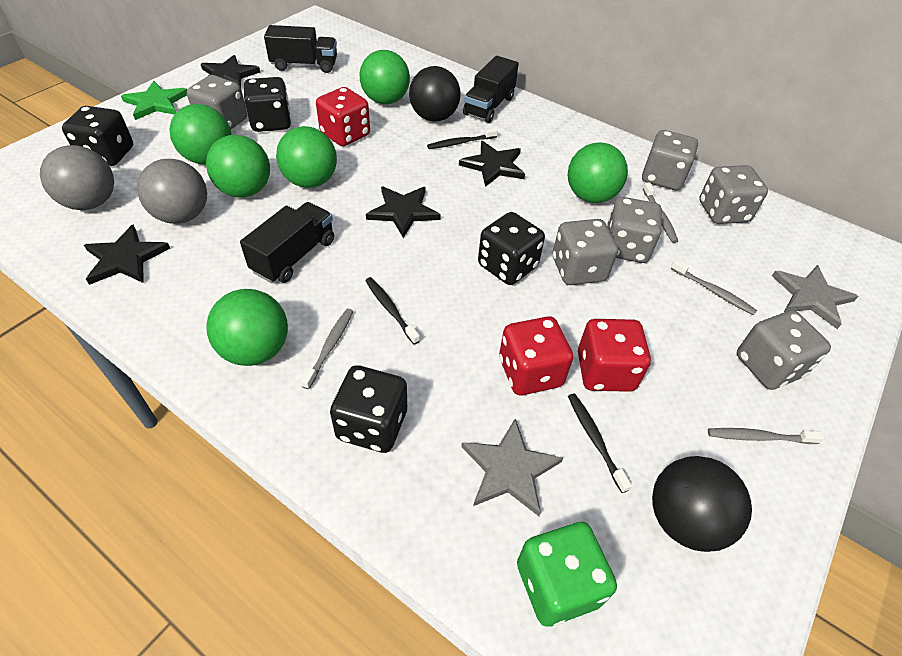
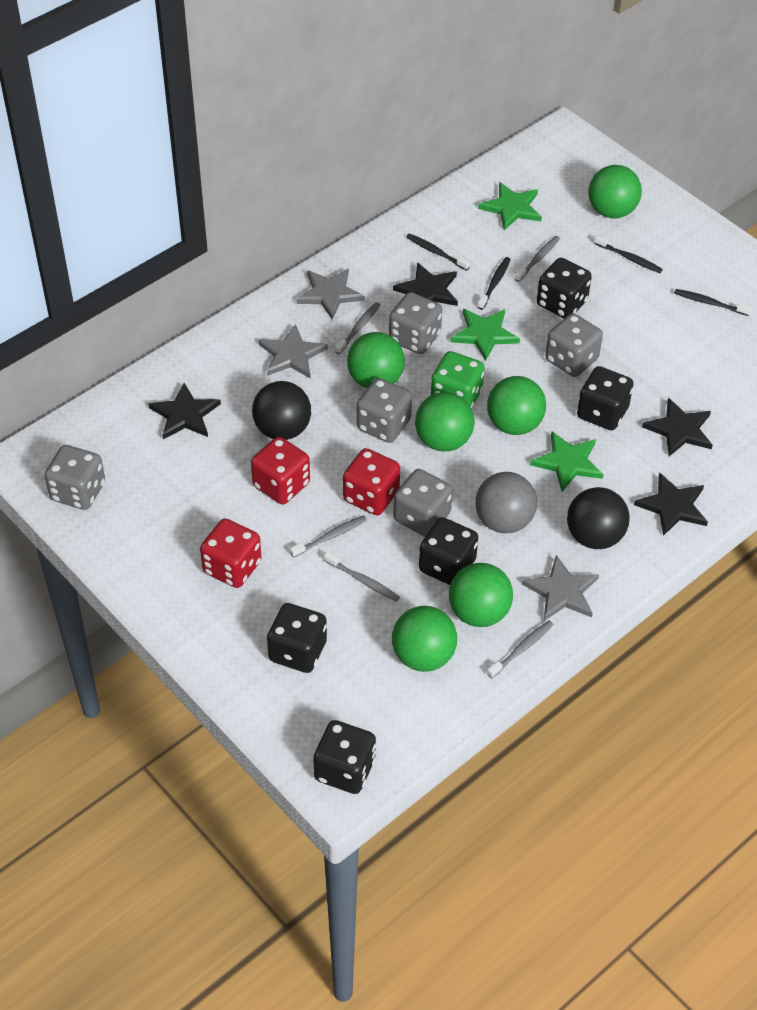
black dice: [62,106,133,166] [244,77,291,132] [330,365,407,453] [478,212,545,285] = 4 -> [267,603,327,673] [313,720,376,794] [419,517,478,585] [537,258,592,319] [577,366,634,430] = 5
black toothbrush: [365,277,420,345] [427,128,498,149] [568,393,632,493] = 3 -> [406,233,470,271] [478,257,511,310] [594,235,663,273] [674,289,751,316] = 4
black truck: [240,202,334,283] [264,25,337,73] [463,56,519,123] = 3 -> none = 0
green star: [121,81,187,120] = 1 -> [450,309,520,361] [478,182,542,230] [530,432,604,492] = 3
grey ball: [40,145,114,210] [137,159,207,224] = 2 -> [475,472,537,533] = 1
grey dice: [187,75,247,129] [553,219,618,285] [606,197,662,263] [642,130,698,190] [699,165,768,224] [737,310,831,390] = 6 -> [45,445,105,510] [357,378,412,443] [389,292,442,354] [393,469,453,537] [545,313,603,377] = 5
grey star: [461,419,563,516] [772,265,859,329] = 2 -> [258,324,328,379] [296,268,365,320] [522,555,599,621] = 3
grey toothbrush: [301,309,353,389] [643,182,678,243] [671,259,757,315] [708,428,825,444] = 4 -> [290,515,367,558] [324,552,400,602] [335,302,380,354] [487,620,553,678] [515,236,560,282] = 5

